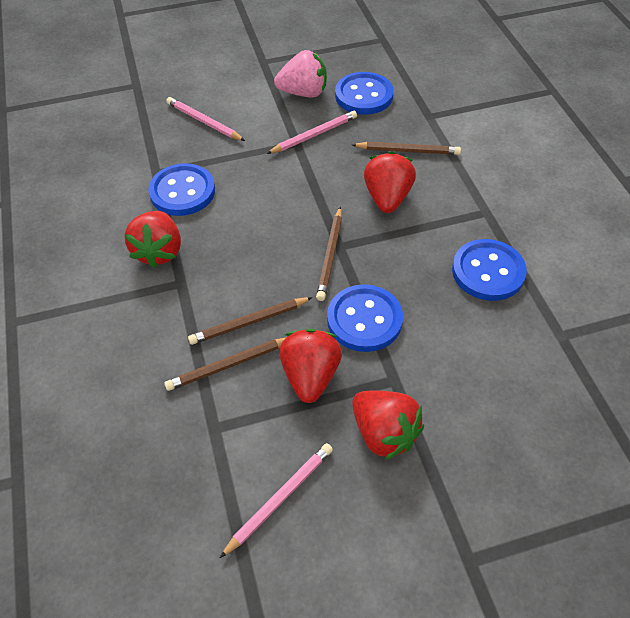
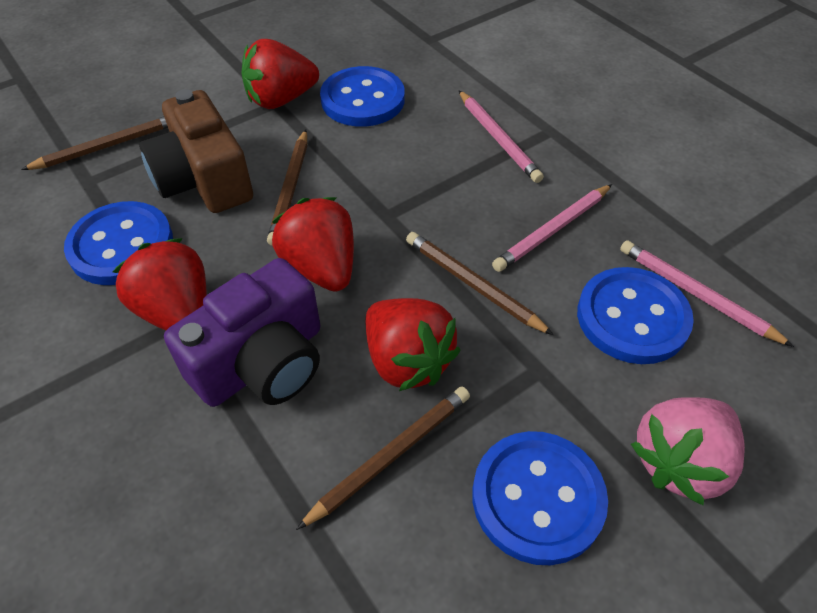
brown camera: none = 0 -> [139,89,253,213] = 1
purple camera: none = 0 -> [164,258,320,407] = 1

